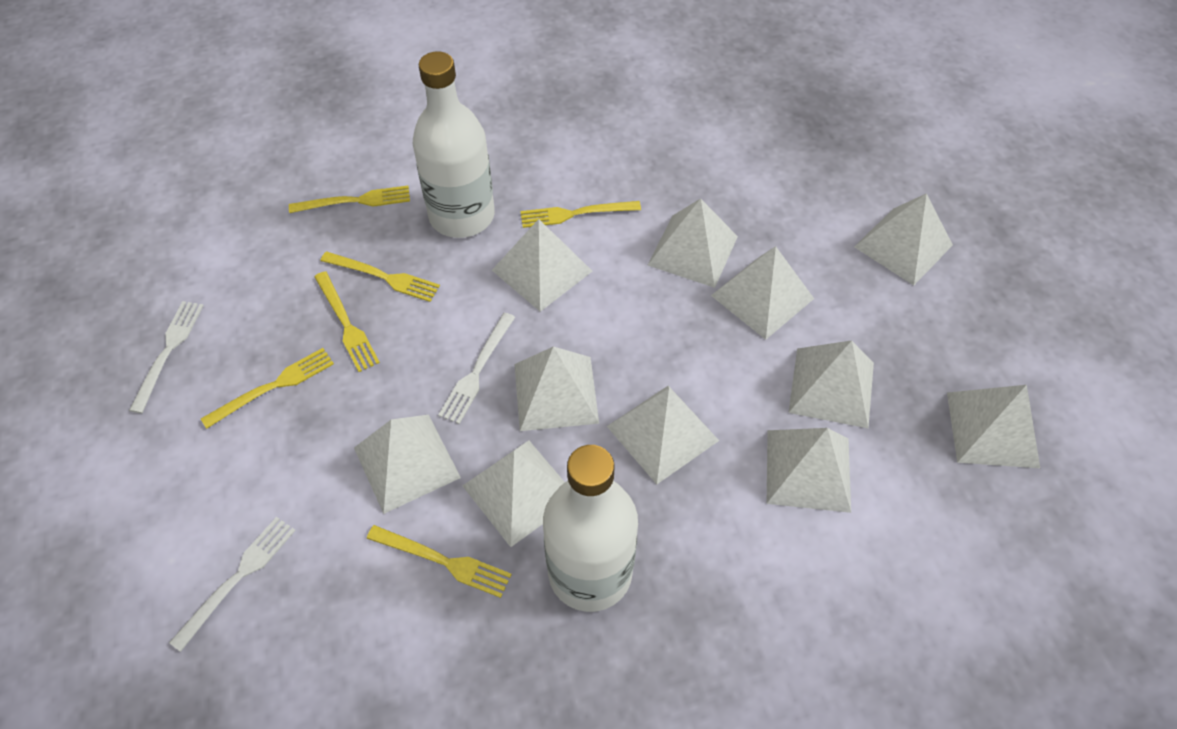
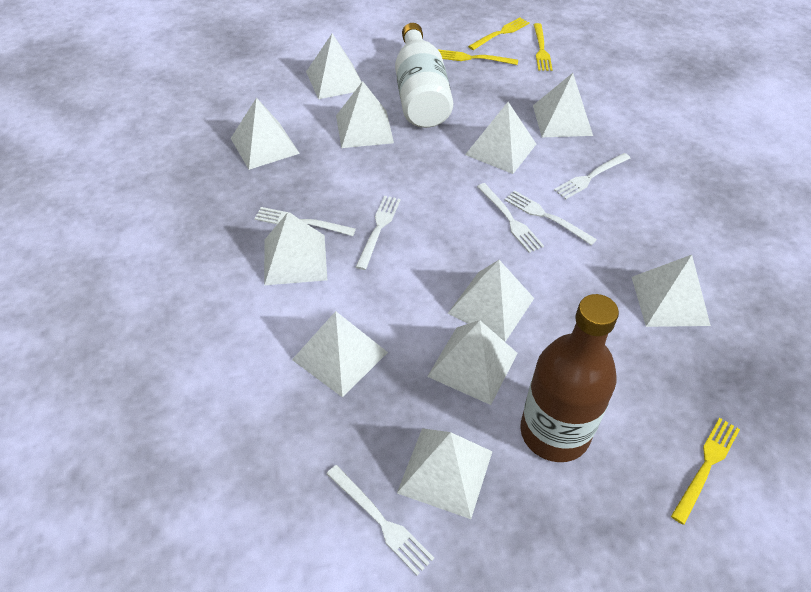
brown bottle: none = 0 -> [520,294,619,462] = 1
white bottle: [413,51,495,238] [543,445,638,612] = 2 -> [395,23,453,128] = 1
white fork: [129,301,204,413] [169,517,296,652] [438,313,515,424] = 3 -> [254,207,356,236] [326,465,434,575] [356,196,401,270] [477,183,544,253] [505,190,597,245] [554,153,630,199] = 6
yellow fork: [201,348,334,429] [289,186,410,213] [314,271,380,372] [320,252,440,302] [367,525,512,598] [521,201,641,228] = 6 -> [438,49,518,65] [468,18,530,50] [534,23,553,71] [671,418,740,525] = 4

